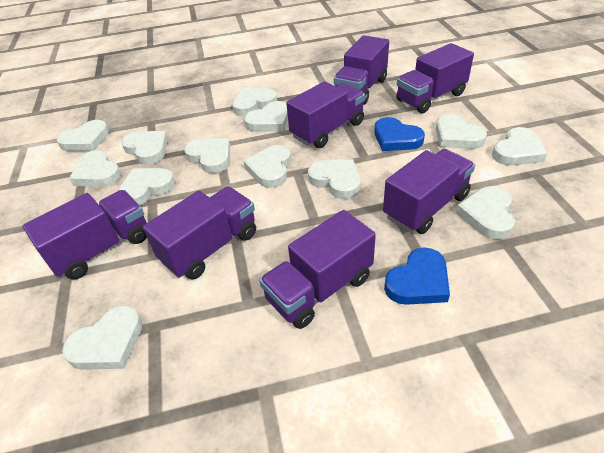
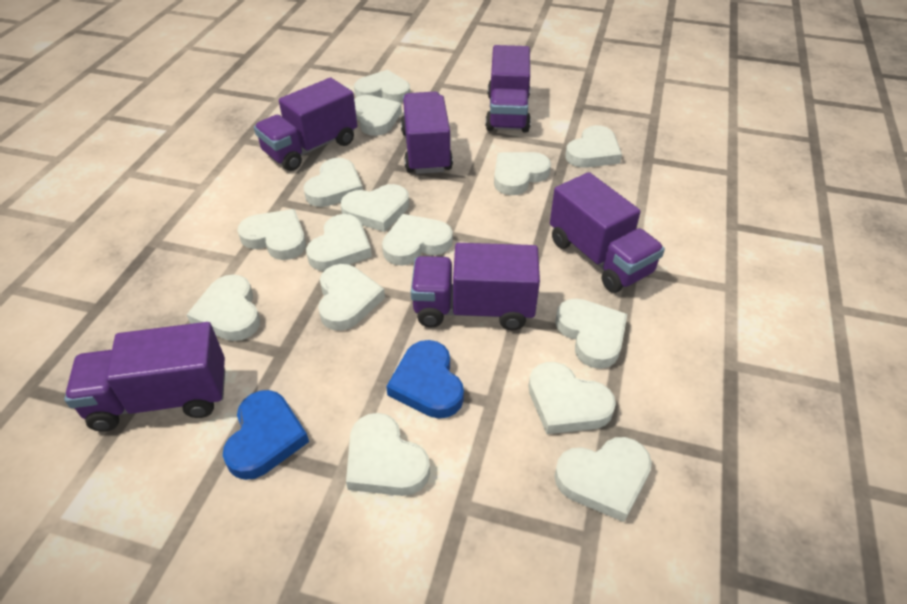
purple truck: [23,190,147,280] [143,187,256,280] [259,210,376,329] [286,81,365,148] [334,35,389,105] [383,149,475,234] [396,43,474,113] = 7 -> [64,322,225,432] [254,78,357,171] [401,92,453,174] [411,243,540,330] [485,45,531,133] [550,172,665,293] = 6
white heart: [57,120,109,151] [62,305,143,370] [69,150,121,187] [118,168,175,205] [122,131,168,164] [184,138,230,173] [232,88,277,116] [244,101,288,132] [244,145,291,188] [308,159,360,199] [436,114,487,149] [456,186,515,239] [492,127,547,166] = 13 -> [187,275,260,341] [237,209,306,260] [304,158,363,207] [306,214,372,271] [318,264,385,331] [341,184,409,232] [346,413,430,496] [354,70,410,103] [354,95,402,136] [382,214,453,266] [494,152,551,195] [529,362,616,434] [554,437,652,522] [555,298,627,369] [565,125,622,168] = 15

